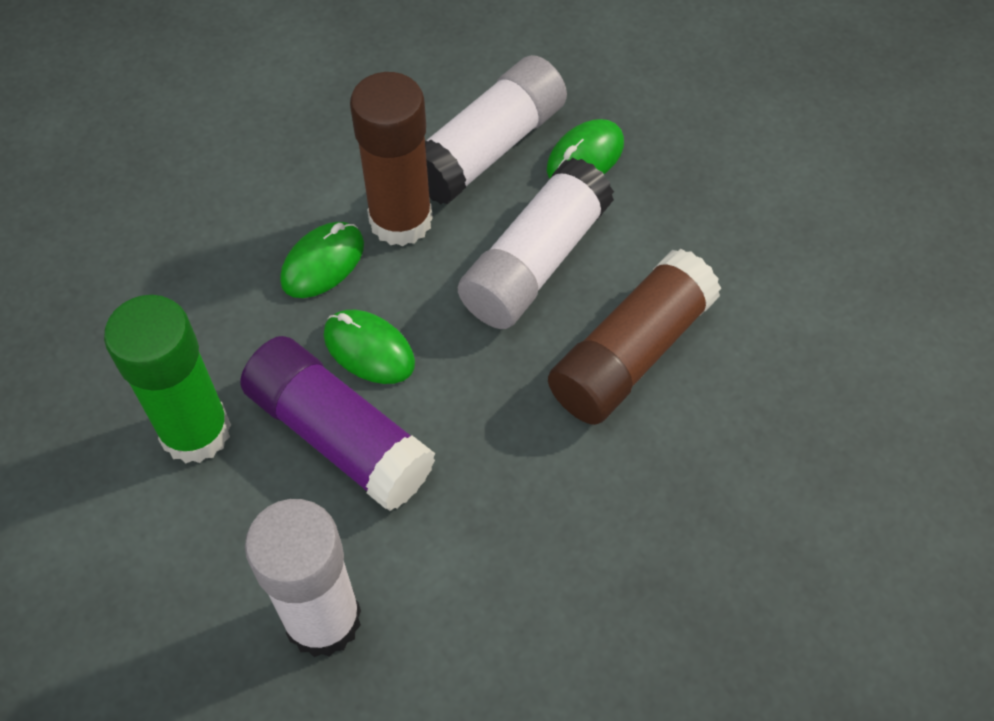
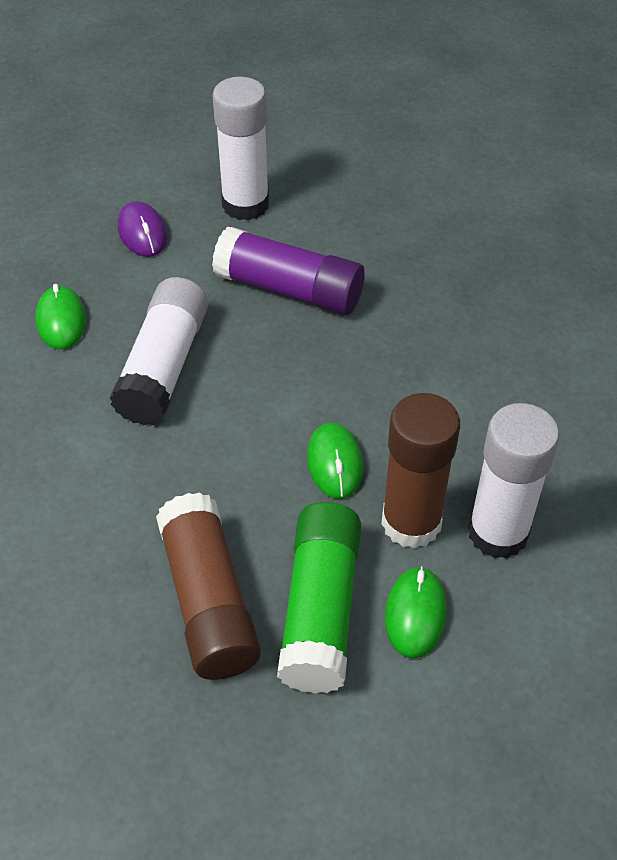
purple mouse: none = 0 -> [117,201,168,257] = 1

